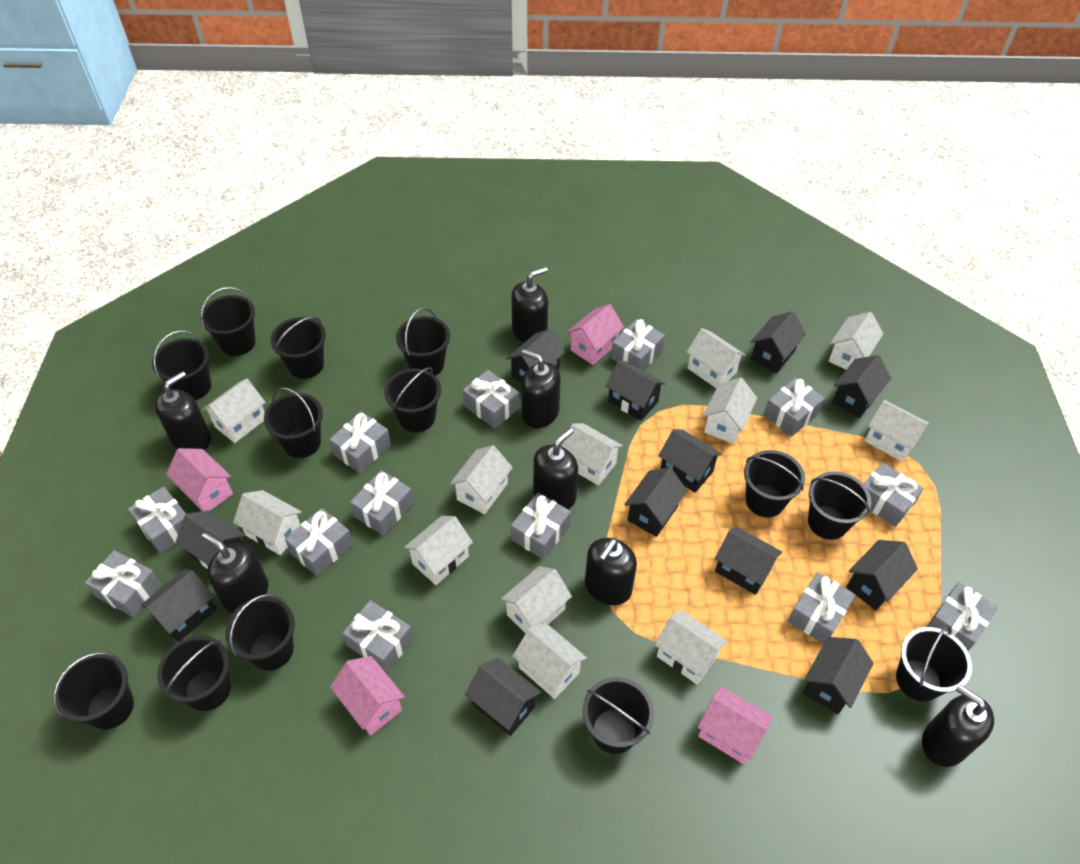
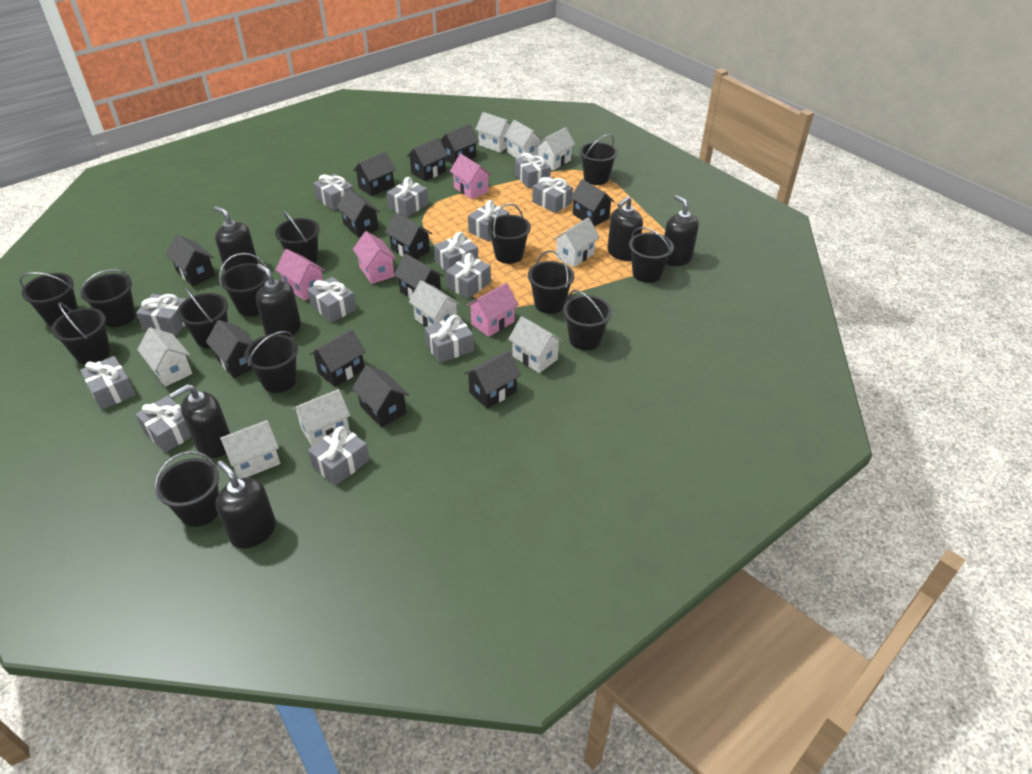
black soap dispenser: [155,371,211,450] [202,533,268,613] [511,267,548,343] [521,349,561,428] [533,428,578,509] [585,538,637,605] [922,684,994,767] = 7 -> [169,384,230,458] [214,206,258,271] [216,460,276,548] [256,264,301,337] [607,196,643,261] [664,195,699,266] = 6
white house: [202,379,266,443] [233,490,302,555] [404,516,473,585] [450,445,513,514] [500,566,572,634] [513,623,587,699] [561,423,623,486] [655,610,728,685] [686,328,746,388] [703,377,757,444] [829,312,884,370] [865,400,930,462] = 12 -> [137,327,192,387] [220,420,280,479] [292,389,350,446] [409,280,461,327] [475,112,511,153] [504,120,543,158] [508,316,563,373] [535,127,575,170] [553,217,600,267] = 9

